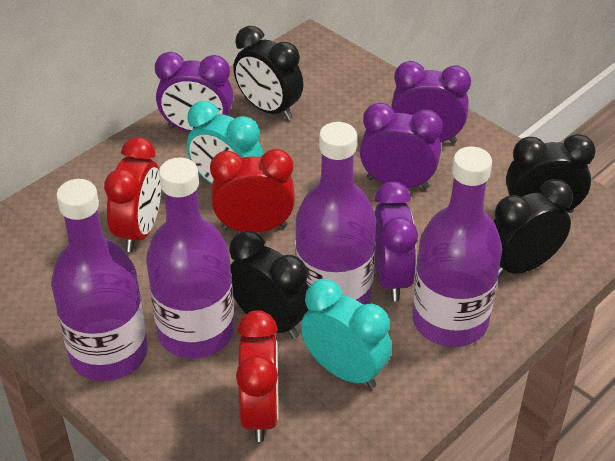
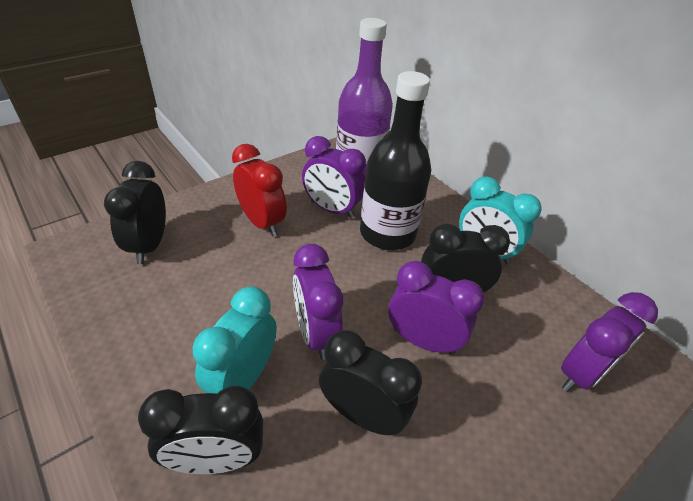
black bottle: none = 0 -> [360,71,431,250] = 1
purple bottle: [51,179,148,381] [146,158,235,358] [295,122,376,305] [412,147,502,347] = 4 -> [336,18,393,177] = 1
red clock: [104,137,161,252] [210,149,295,233] [236,310,278,442] = 3 -> [232,144,287,236] = 1

